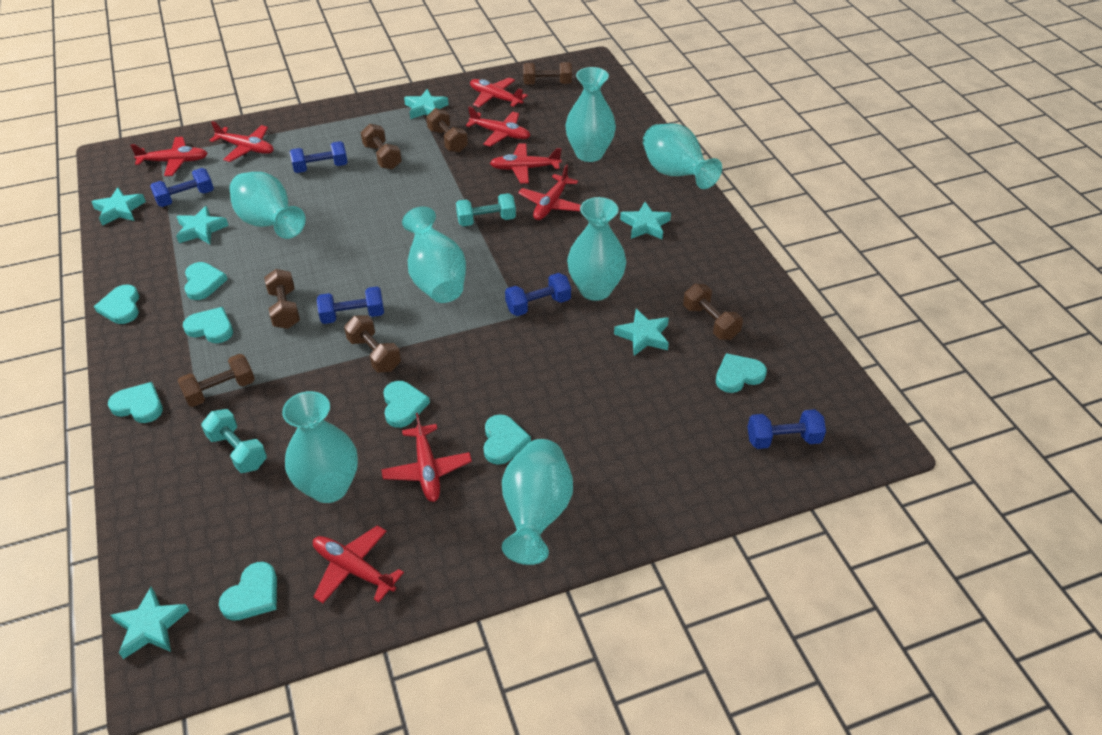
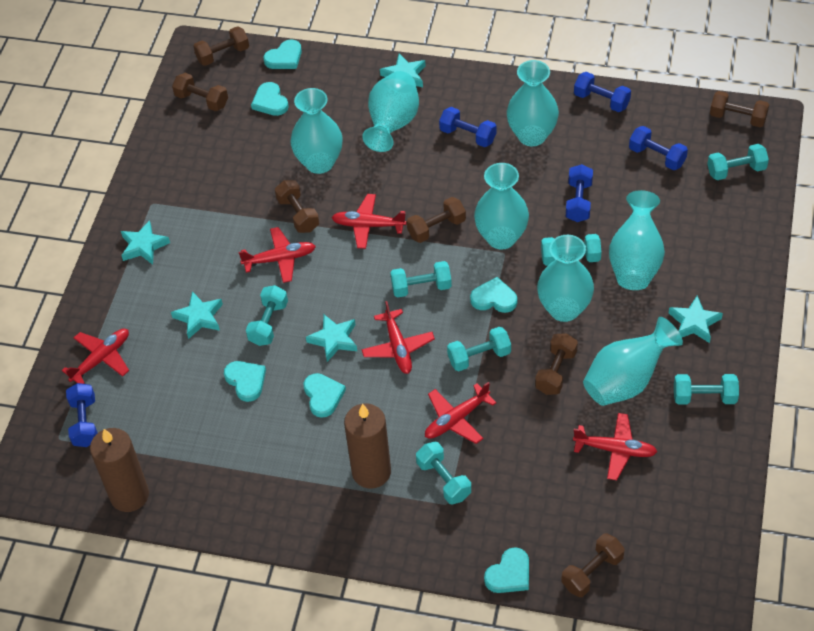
brown candle: none = 0 -> [90,428,149,512] [344,404,391,488] = 2
red plane: [130,137,208,176] [209,121,274,162] [313,525,404,603] [381,413,472,502] [466,106,530,147] [470,77,528,107] [490,143,562,184] [518,164,581,220] = 8 -> [62,329,129,384] [239,227,316,283] [331,194,407,249] [361,301,435,374] [425,382,497,444] [573,413,657,480] = 6
turquoise dumbbell: [201,409,267,473] [456,193,516,226] = 2 -> [246,285,288,346] [390,261,452,298] [416,442,471,505] [447,327,511,371] [541,234,601,266] [674,374,739,404] [707,144,769,180] = 7
turquoise heart: [94,285,139,324] [108,382,163,423] [183,307,233,343] [184,262,228,300] [219,562,277,621] [383,381,430,428] [483,414,531,465] [716,353,767,393] = 8 -> [224,361,266,402] [251,82,289,116] [263,40,302,69] [304,373,346,418] [470,277,517,313] [484,547,529,593] = 6
turquoise star: [91,187,146,226] [110,587,189,659] [176,206,229,244] [404,89,449,119] [614,309,669,356] [620,202,671,239] = 6 -> [121,220,170,265] [171,291,223,339] [306,315,357,362] [380,54,426,87] [669,296,723,343] = 5

